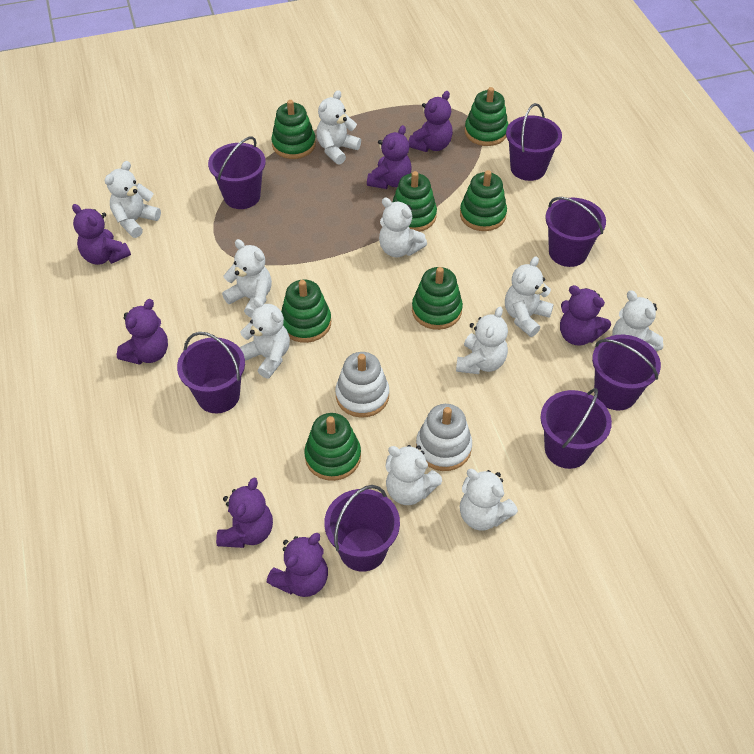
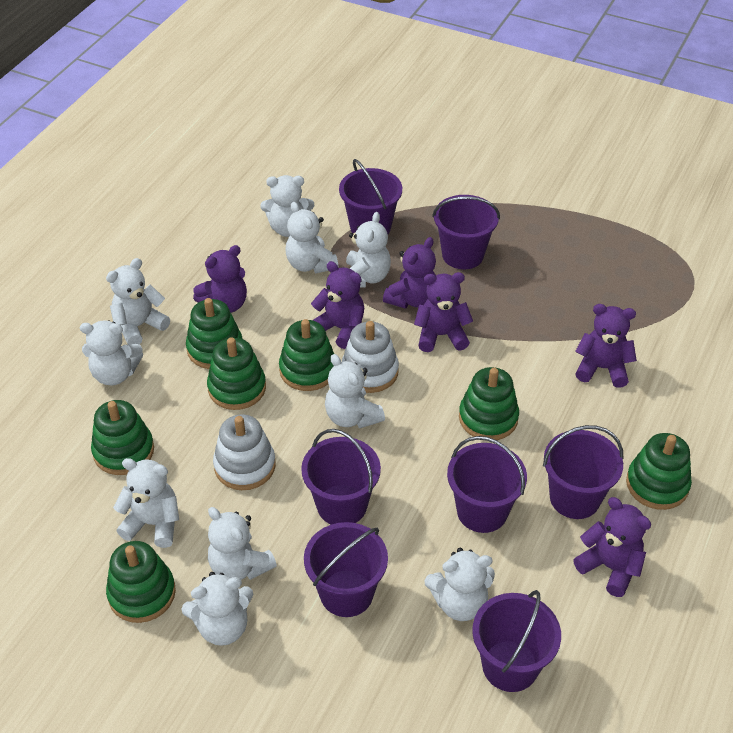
purple teddy bear: [72,204,131,265] [117,299,168,365] [216,478,273,548] [267,533,328,597] [367,125,412,189] [408,91,453,152] [560,285,611,346] = 7 -> [193,245,247,313] [311,261,364,349] [383,237,436,309] [414,272,473,352] [573,497,651,597] [575,304,637,388] = 6

